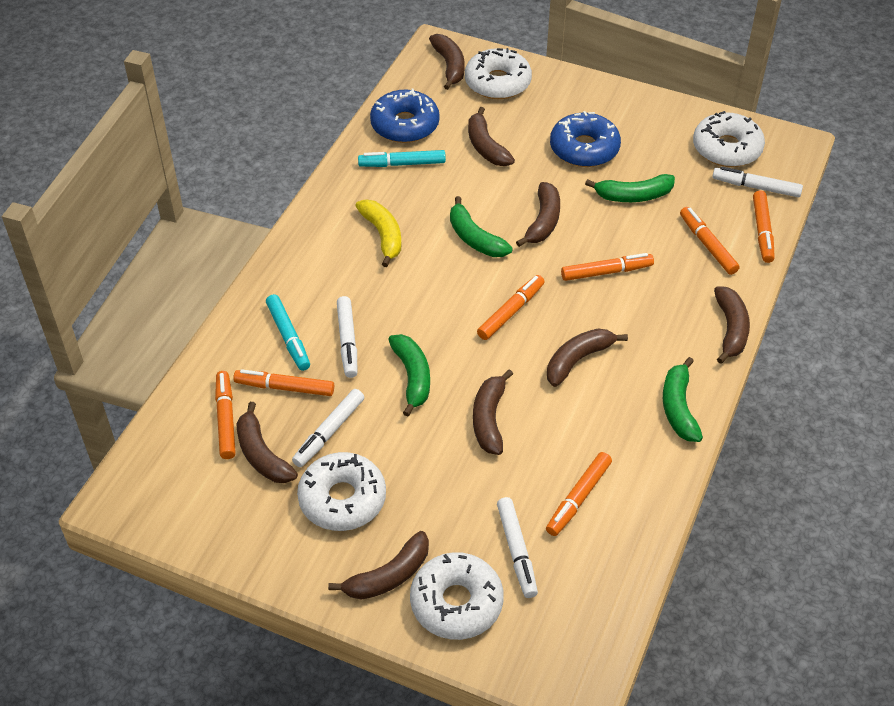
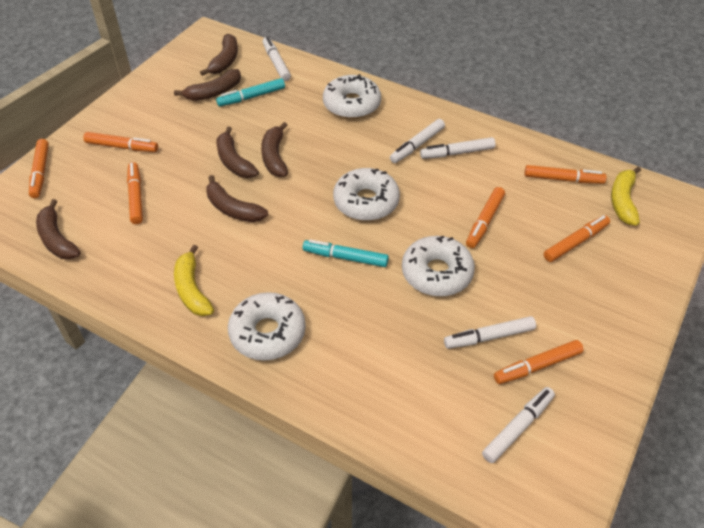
blue donut: [370,89,440,143] [550,111,621,167] = 2 -> none = 0
brown banana: [237,402,298,483] [328,531,429,600] [429,34,465,90] [468,107,515,166] [473,369,513,455] [516,182,560,247] [547,328,628,387] [714,286,750,364] = 8 -> [36,199,80,259] [174,69,241,101] [200,34,238,76] [206,175,268,222] [217,127,259,178] [261,122,288,177] = 6
green banana: [388,334,430,417] [450,196,513,257] [585,174,675,202] [663,357,703,442] = 4 -> none = 0
white marker: [292,389,364,467] [337,296,357,378] [497,497,538,598] [712,167,803,197] = 4 -> [263,37,291,81] [390,119,445,163] [420,137,495,159] [444,316,536,349] [482,387,555,463] = 5
yellow banana: [355,200,401,267] = 1 -> [174,245,214,316] [611,167,641,226] = 2

